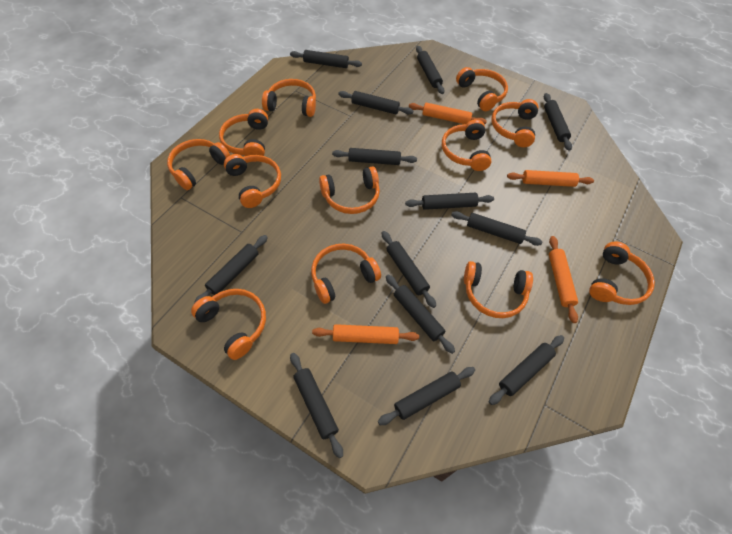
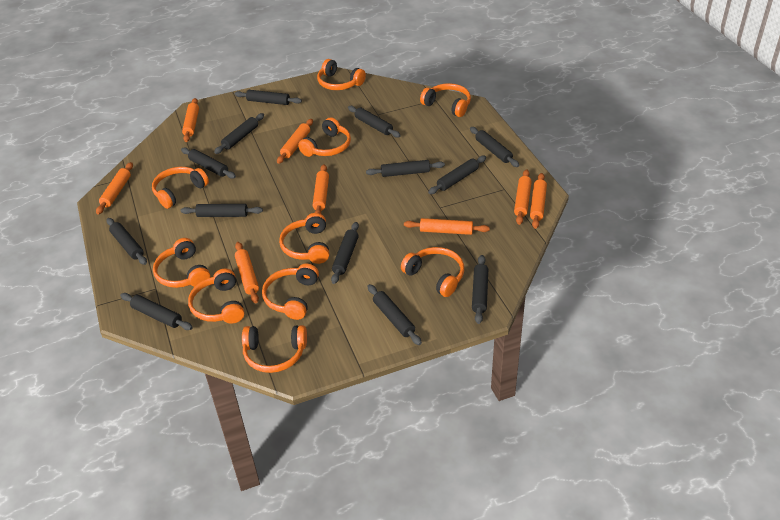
orange headphones: [167,139,230,190] [191,289,266,360] [219,109,268,156] [224,154,281,208] [262,79,316,117] [311,244,381,304] [319,166,380,214] [442,119,492,171] [456,67,508,111] [464,261,533,318] [492,99,539,147] [589,242,655,305] = 12 -> [152,167,209,209] [153,238,210,288] [188,269,245,324] [242,325,307,373] [262,264,319,320] [279,213,329,264] [298,117,351,157] [317,59,366,90] [401,247,464,297] [420,83,471,117] = 10
orange rolling pin: [312,324,419,344] [409,103,487,124] [507,170,594,187] [549,236,578,323] = 4 -> [96,162,133,214] [182,98,199,142] [235,242,259,303] [277,119,313,164] [313,164,329,214] [404,218,490,235] [514,169,532,225] [530,173,547,229] = 8

